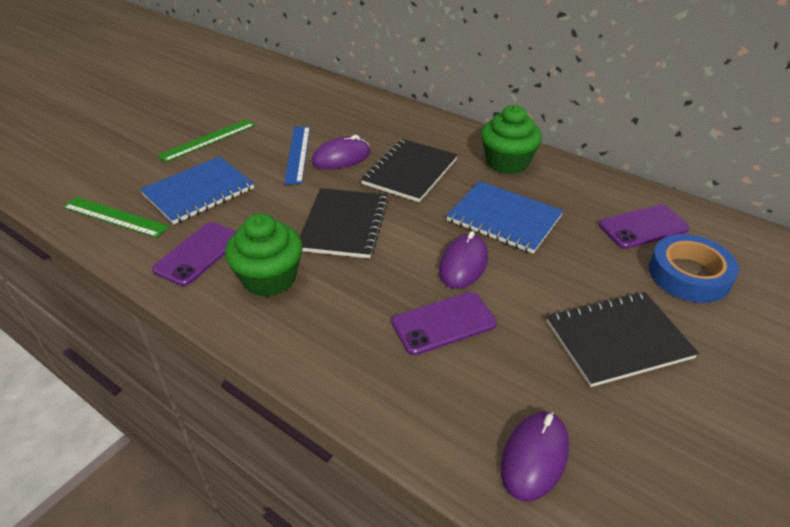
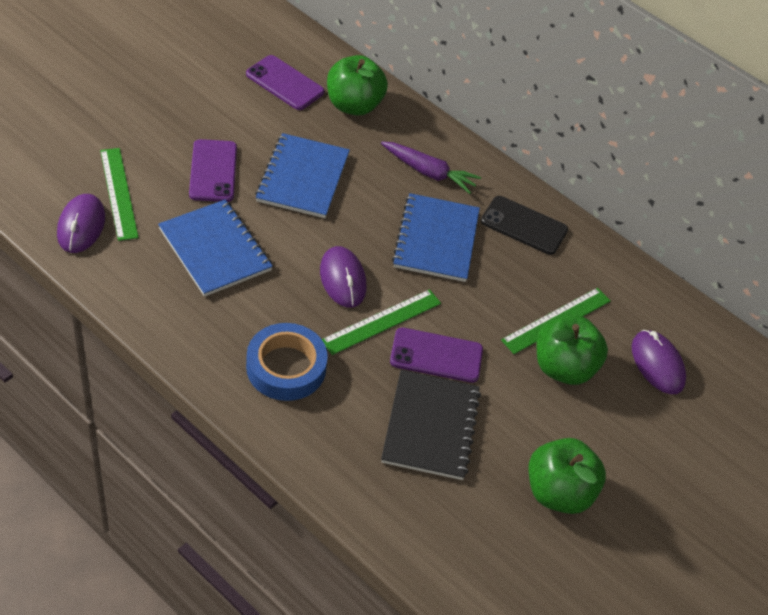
black notebook: [300,188,389,258] [361,139,458,202] [546,292,699,387] = 3 -> [381,370,481,480] = 1
black phone: none = 0 -> [481,196,568,255] = 1
blue notebook: [140,156,254,225] [446,181,563,254] = 2 -> [158,199,273,297] [255,133,350,218] [392,193,480,282] = 3
blue ruler: [284,127,310,184] = 1 -> none = 0
green apple: none = 0 -> [327,55,388,116] [529,438,606,514] [537,316,608,385] = 3
green cupcake: [225,213,303,297] [481,105,542,174] = 2 -> none = 0
green ruler: [63,197,169,238] [157,119,256,162] = 2 -> [100,148,139,241] [322,289,441,355] [501,288,610,354] = 3
purple carrot: none = 0 -> [381,142,481,194] = 1

